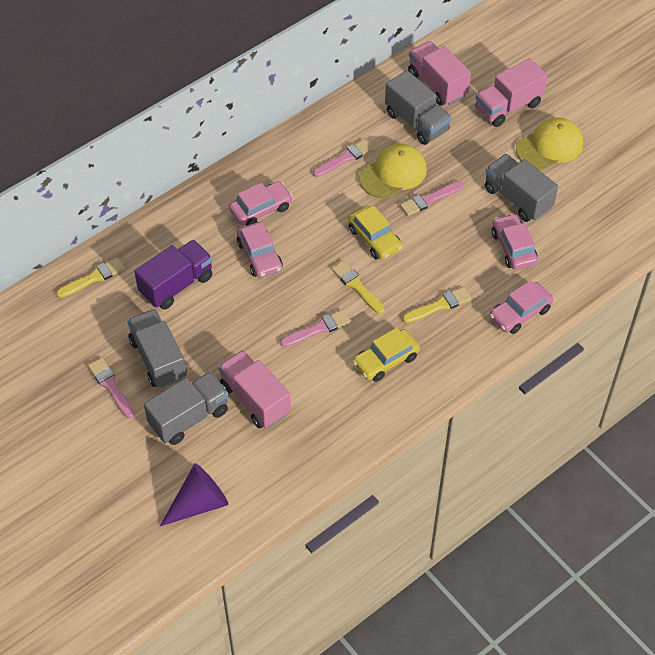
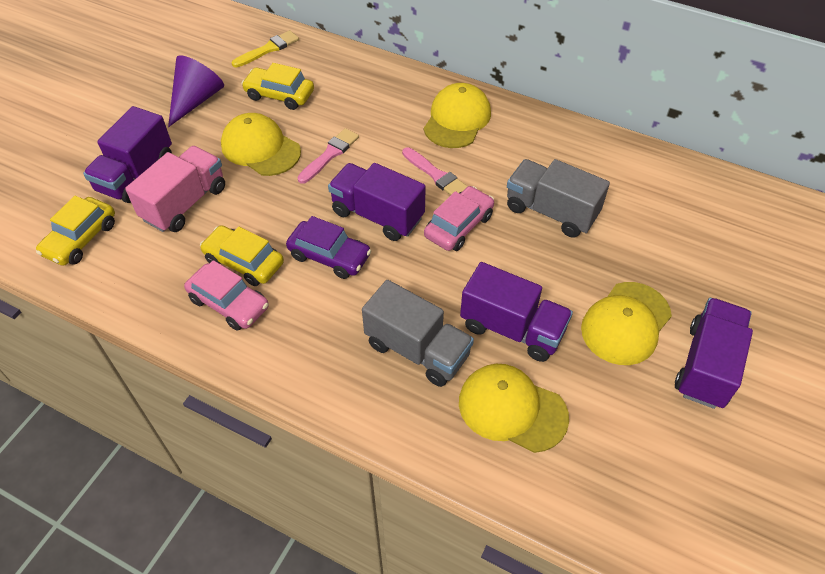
grey truck: [127,309,187,388] [144,372,229,445] [385,70,452,145] [485,154,558,222] = 4 -> [362,280,474,387] [507,159,610,238] = 2
pink brush: [88,358,135,419] [280,309,351,347] [313,139,374,177] [400,181,464,216] = 4 -> [297,128,359,184] [402,147,468,195] = 2
pink car: [229,181,293,226] [237,222,283,278] [490,281,553,334] [492,213,538,270] = 4 -> [184,260,269,331] [424,186,494,251] = 2
pink truck: [218,350,291,428] [408,41,471,106] [476,58,548,127] = 3 -> [125,146,225,232] = 1
purple car: none = 0 -> [286,216,371,279] = 1
purple truck: [134,240,213,310] = 1 -> [83,106,172,203] [328,163,426,241] [460,262,573,362] [675,298,753,409] = 4
yellow brush: [56,257,125,298] [332,260,385,314] [402,287,472,323] = 3 -> [232,30,299,67] = 1
yellow cap: [359,144,427,199] [516,117,583,170] = 2 -> [221,113,301,176] [424,83,491,148] [459,364,569,453] [581,282,672,365] = 4
yellow car: [348,205,402,260] [353,328,420,382] = 2 -> [36,196,115,266] [200,225,284,286] [241,63,314,110] = 3

